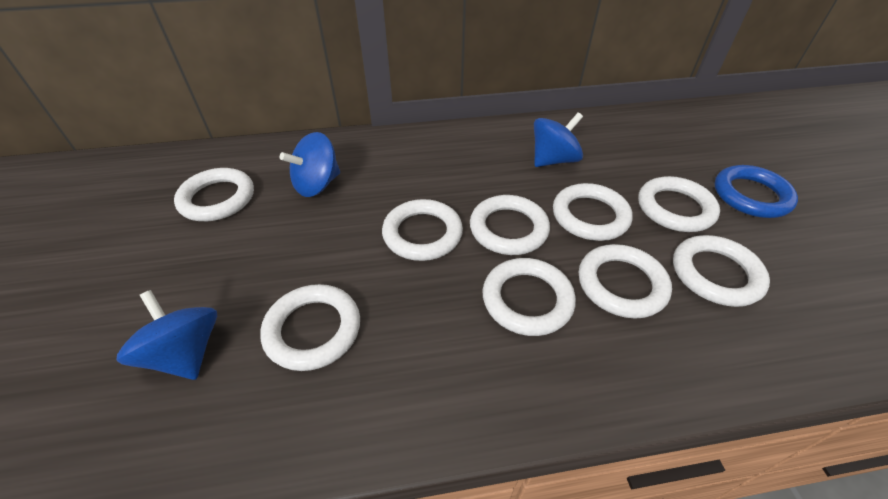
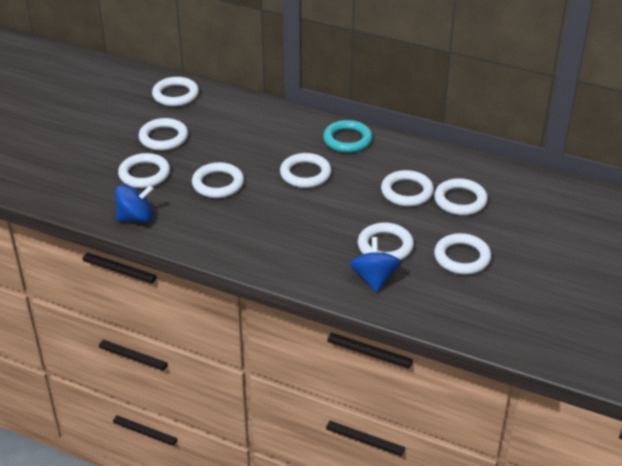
blue ring: [714,165,798,218] = 1 -> none = 0
blue spinning top: [116,290,217,380] [280,132,340,197] [534,112,583,167] = 3 -> [115,185,154,223] [350,237,401,292] = 2
turquoise ring: none = 0 -> [323,120,373,153] = 1

